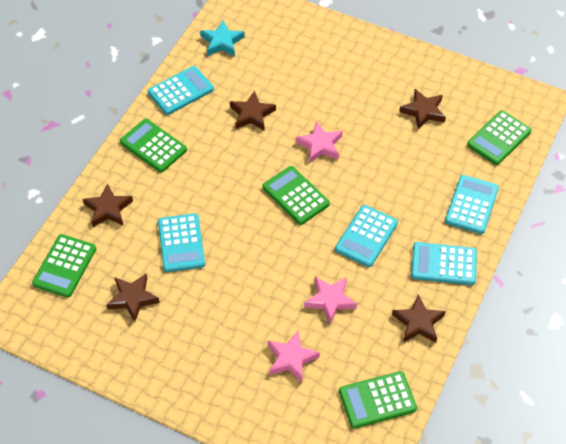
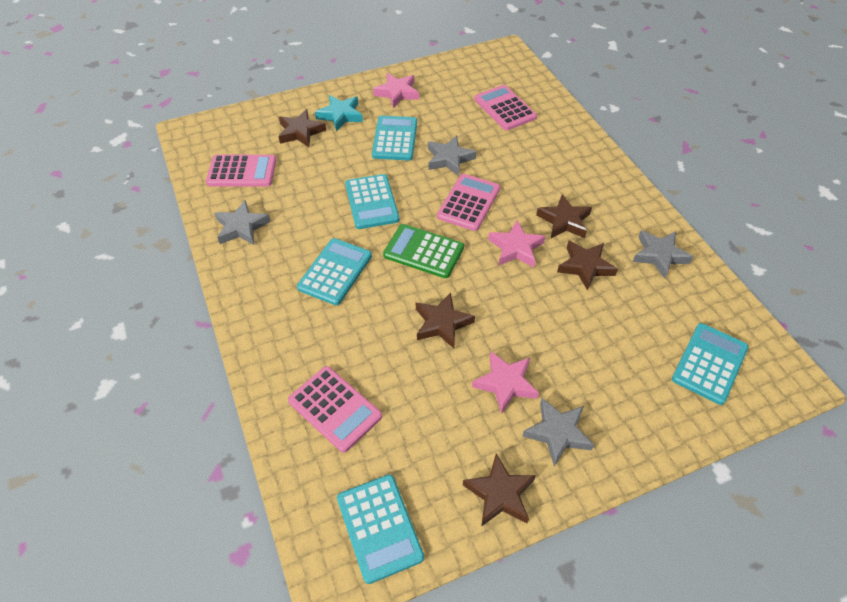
green calculator: [32,234,96,298] [120,119,187,172] [262,166,330,225] [339,371,417,428] [467,110,531,165] = 5 -> [383,224,464,278] = 1
grey star: none = 0 -> [214,200,271,245] [428,135,476,176] [523,398,594,466] [633,230,693,279] = 4
pink calculator: none = 0 -> [206,155,276,187] [288,366,382,453] [437,174,500,231] [474,85,537,130] = 4

